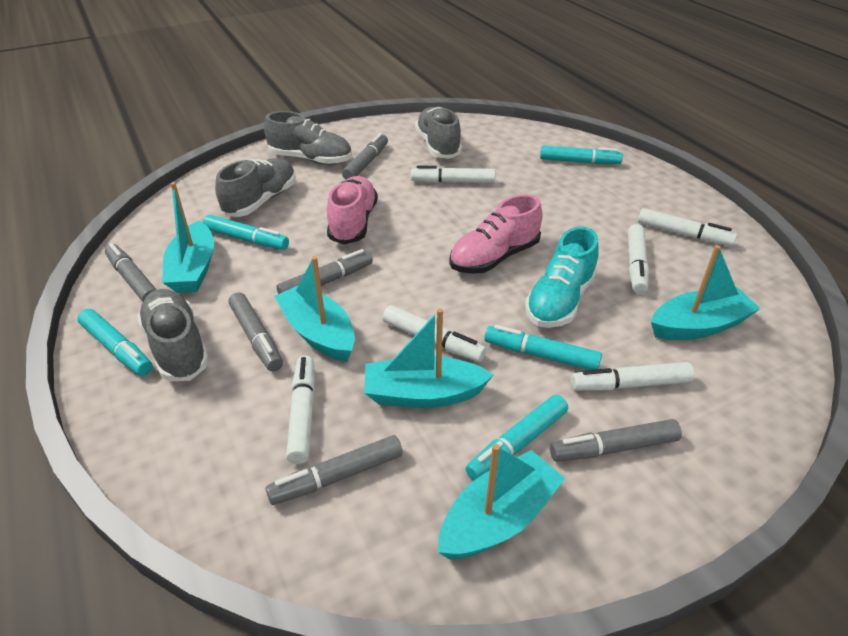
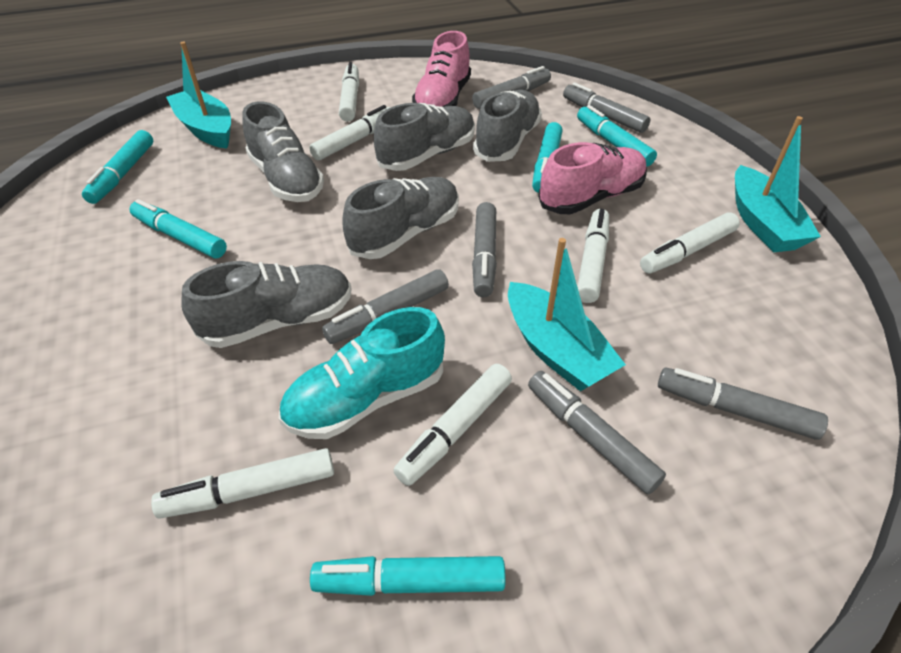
grey shoe: [137,289,209,381] [215,158,296,217] [264,111,352,165] [415,107,462,159] = 4 -> [181,261,352,348] [242,101,324,202] [343,177,459,259] [374,103,475,171] [473,90,542,162] = 5
turquoise boat: [162,182,214,293] [274,256,355,362] [364,308,493,408] [438,444,565,559] [651,245,761,340] = 5 -> [166,42,231,149] [508,238,626,391] [735,116,821,252] = 3

